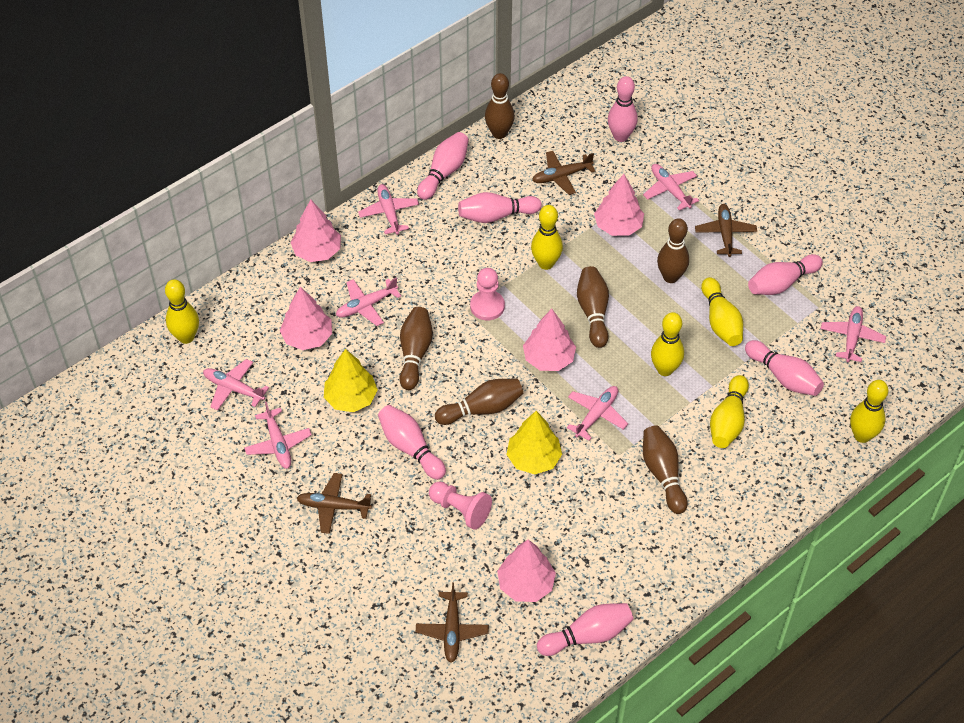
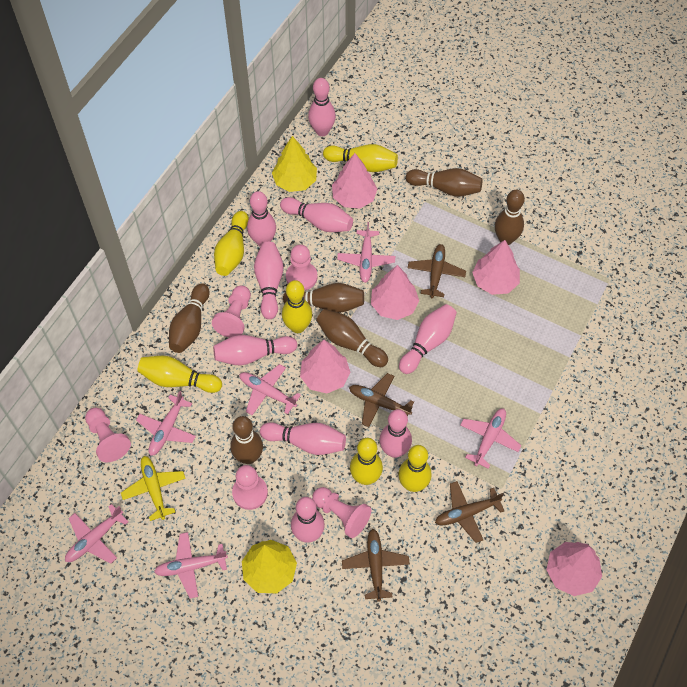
pink bowling pin: [378,405,446,480] [417,132,469,200] [458,192,542,223] [537,603,634,656] [608,76,637,142] [745,340,824,396] [748,254,823,295] = 7 -> [213,335,297,365] [247,191,276,247] [254,242,283,319] [260,422,346,455] [280,197,353,232] [291,497,325,543] [308,78,336,136] [379,409,412,458] [399,304,457,374] = 9
pink pawn: [429,481,492,530] [470,268,505,320] = 2 -> [85,408,131,462] [212,285,251,338] [232,465,268,510] [286,245,318,290] [312,487,371,538] = 5
pink plane: [203,359,269,411] [244,402,312,469] [336,277,401,326] [358,184,419,235] [567,386,628,441] [643,164,699,211] [821,306,886,362] = 7 -> [65,504,129,564] [136,391,196,456] [154,532,228,598] [239,364,301,415] [337,222,395,283] [460,408,522,469] = 6
yellow plane: none = 0 -> [121,456,186,521] = 1

